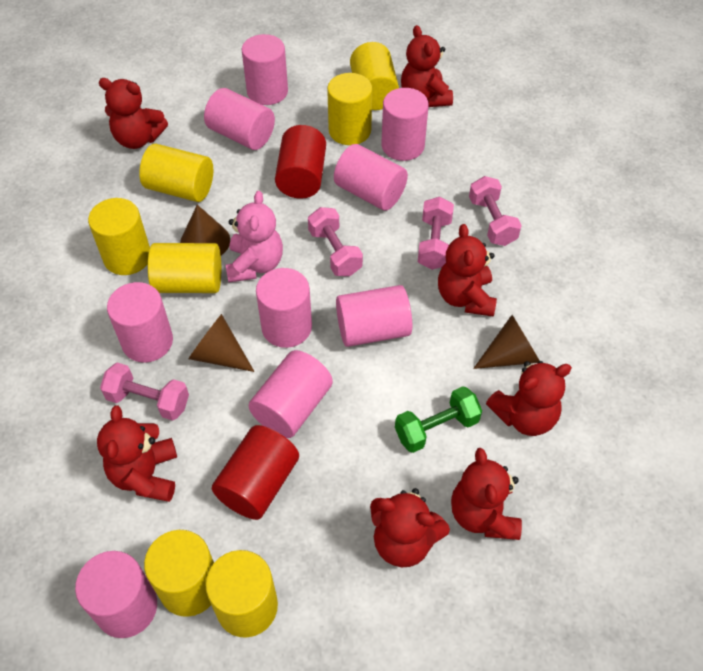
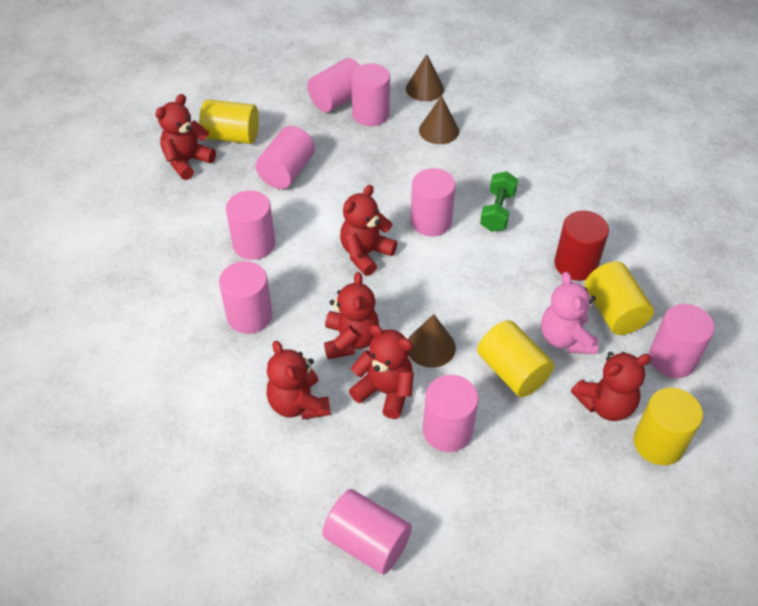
pink dumbbell: [100,362,189,421] [308,207,363,276] [418,197,454,270] [469,176,522,246] = 4 -> none = 0
red cylinder: [212,425,299,520] [275,125,326,199] = 2 -> [554,210,609,281] = 1
red teddy bear: [97,405,177,502] [99,78,168,149] [370,488,450,567] [401,25,453,107] [438,224,497,317] [451,448,522,540] [486,361,572,436] = 7 -> [155,94,216,180] [266,341,331,420] [324,272,379,359] [340,185,397,276] [349,325,414,419] [571,352,651,421] = 6
yellow cylinder: [88,198,150,275] [139,144,213,202] [144,530,214,617] [148,243,221,293] [206,550,278,638] [327,73,372,145] [350,42,399,110] = 7 -> [199,99,259,144] [477,320,554,397] [585,261,654,335] [634,388,703,465] = 4

